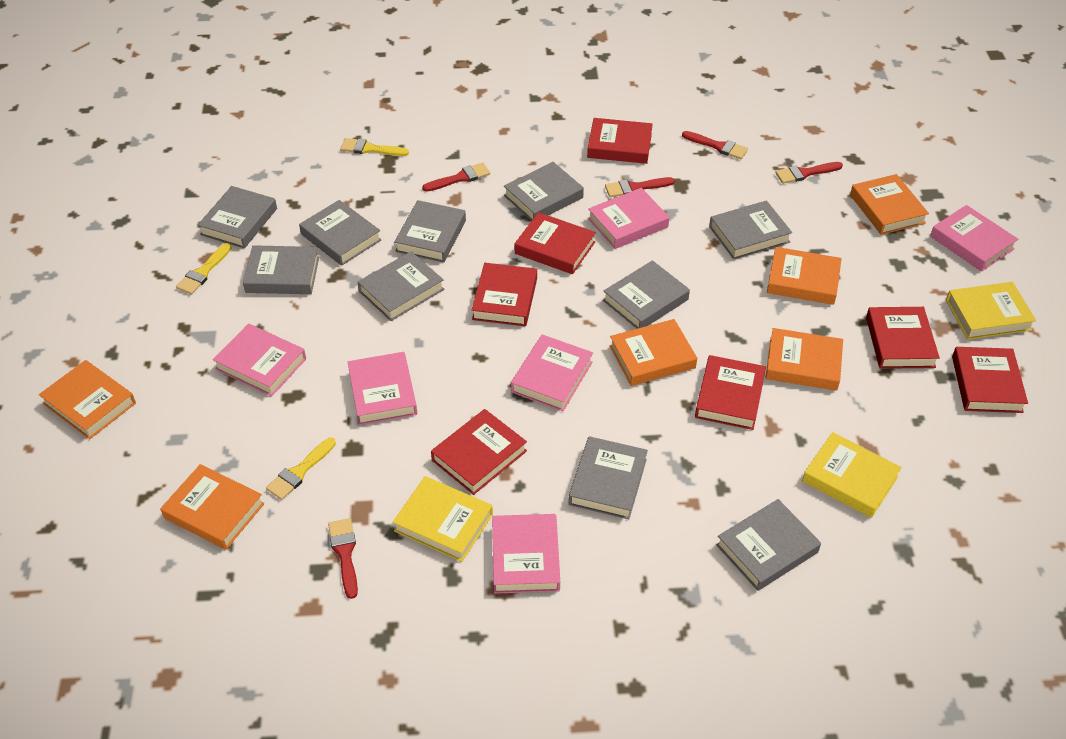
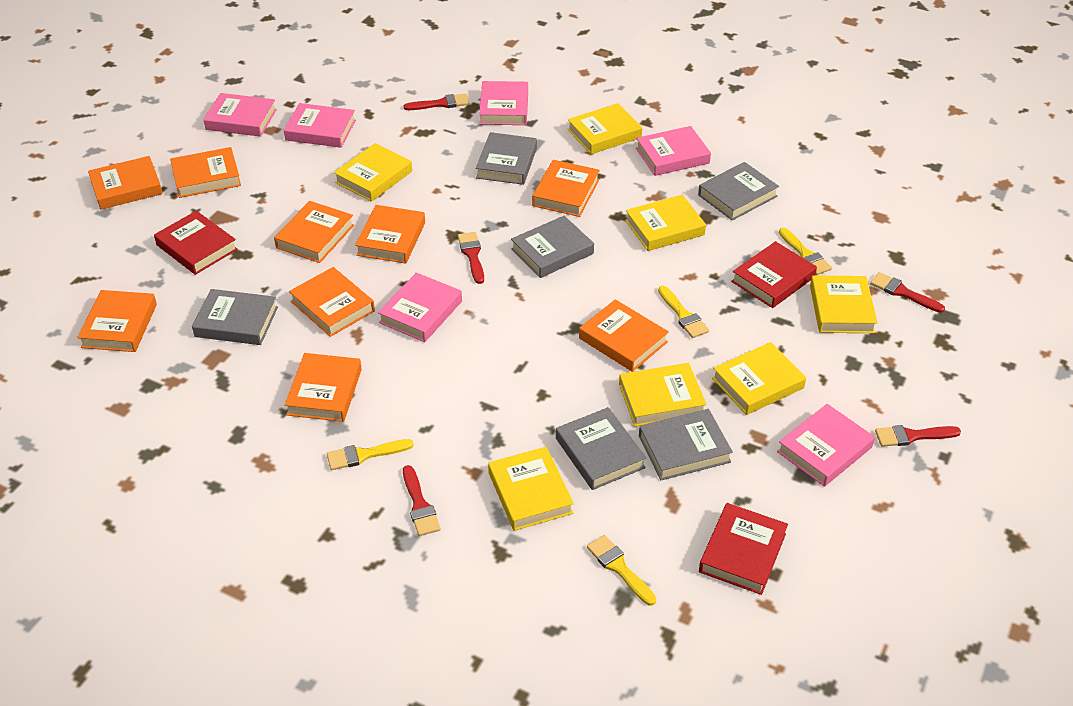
grey book: [198,186,277,248] [243,245,319,294] [299,200,381,266] [358,251,444,321] [394,200,466,262] [504,162,584,221] [569,436,648,519] [603,260,690,329] [709,200,792,259] [716,499,821,591] = 10 -> [192,289,278,345] [476,132,537,185] [511,216,594,278] [556,407,646,490] [639,409,733,480] [698,162,779,221] = 6
orange book: [39,360,136,439] [160,464,264,550] [610,319,697,386] [765,328,843,391] [767,247,842,305] [850,174,929,235] = 6 -> [77,290,157,352] [88,156,163,210] [170,147,241,198] [274,201,354,263] [285,353,362,422] [289,267,375,337] [355,205,425,264] [532,160,600,217] [579,299,669,372] = 9
red book: [431,409,527,495] [472,263,537,326] [515,212,596,274] [587,118,653,164] [695,355,766,430] [866,307,940,369] [952,347,1028,413] = 7 -> [154,211,238,275] [699,503,788,595] [731,241,817,308] = 3
yellow book: [393,476,493,562] [802,432,902,518] [946,282,1036,339] = 3 -> [334,143,412,202] [488,447,574,531] [568,103,642,154] [619,363,707,427] [625,195,706,251] [712,342,806,415] [810,276,878,333] = 7
yellow brush: [176,243,231,294] [266,438,336,500] [340,138,409,156] = 3 -> [327,439,414,470] [587,535,656,606] [658,286,709,338] [779,228,832,275] = 4

